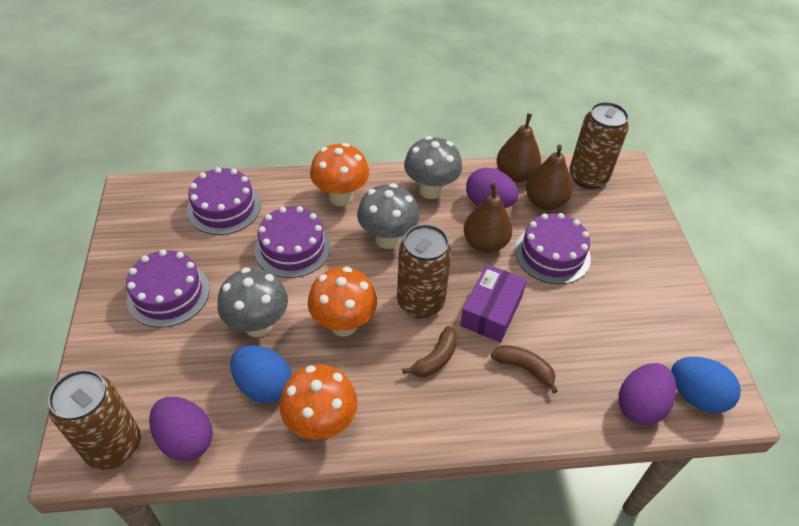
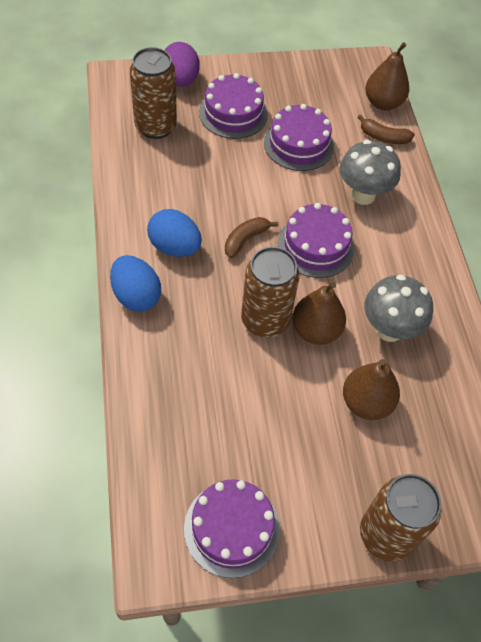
grey mushroom: [217,268,288,337] [357,183,420,249] [404,136,462,199] = 3 -> [340,140,401,205] [364,274,433,342] = 2
orange mushroom: [279,365,357,440] [308,267,377,336] [310,143,369,206] = 3 -> none = 0
purple box: [460,264,527,342] = 1 -> none = 0
purple egg: [149,397,213,461] [466,168,519,208] [619,363,677,425] = 3 -> [165,42,200,87] = 1

